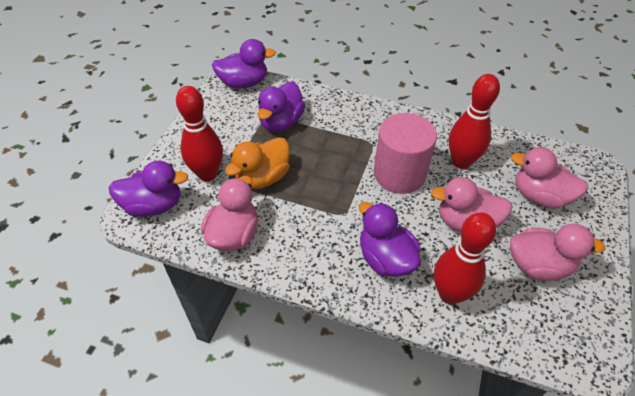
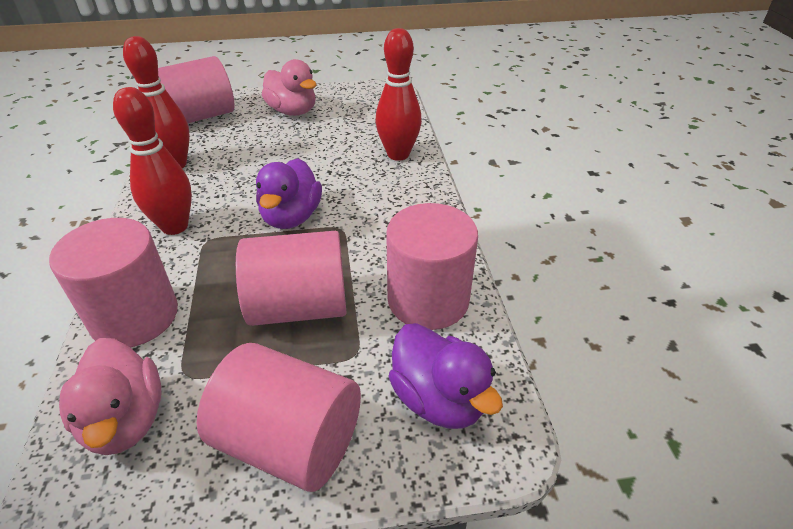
orange duck: [225,137,290,189] = 1 -> none = 0
pink cylinder: [374,113,437,194] = 1 -> [49,218,178,347] [158,56,235,123] [197,343,361,492] [236,231,347,326] [386,203,478,330] = 5
pink duck: [201,176,258,251] [431,177,512,232] [510,224,605,281] [511,147,589,208] = 4 -> [59,338,162,455] [262,59,317,116] = 2
purple duck: [109,161,188,217] [212,39,276,88] [258,81,305,132] [359,202,421,277] = 4 -> [256,158,322,229] [389,323,503,429] = 2

